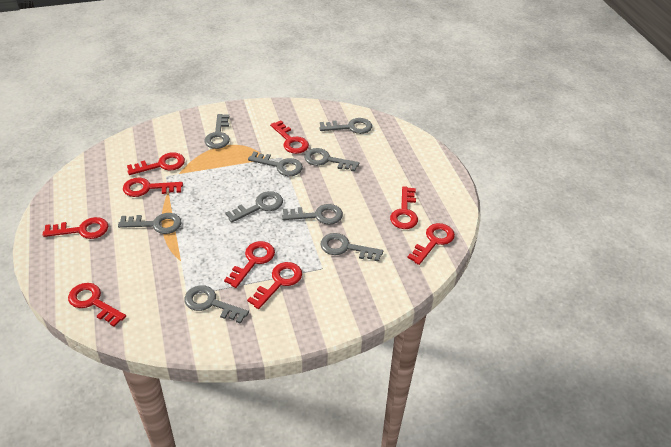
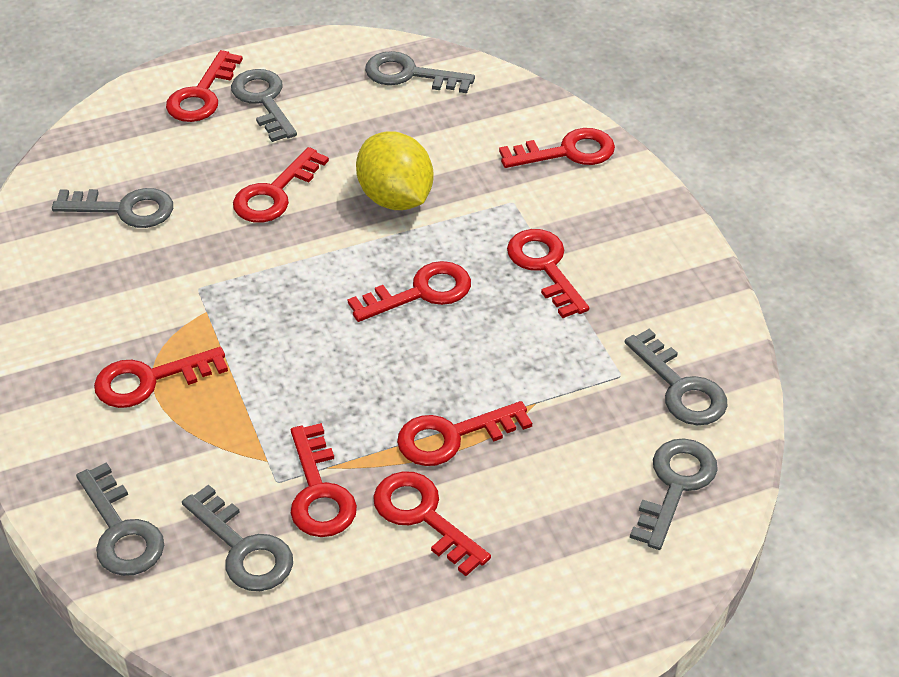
grey key: [118,213,182,234] [184,285,249,324] [204,114,230,149] [225,191,283,223] [248,151,303,176] [282,204,343,225] [304,148,359,172] [320,118,372,134] [321,233,383,262] = 9 -> [52,188,173,228] [76,462,164,576] [182,485,293,591] [231,69,297,142] [365,51,475,93] [625,329,727,425] [630,438,718,550] = 7
yellow lemon: none = 0 -> [356,131,434,210] = 1

